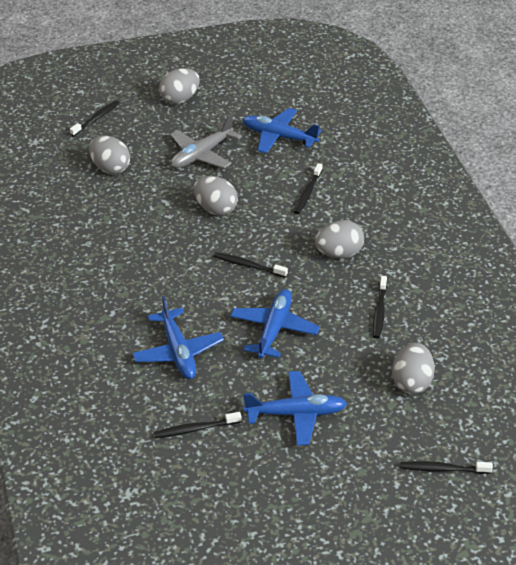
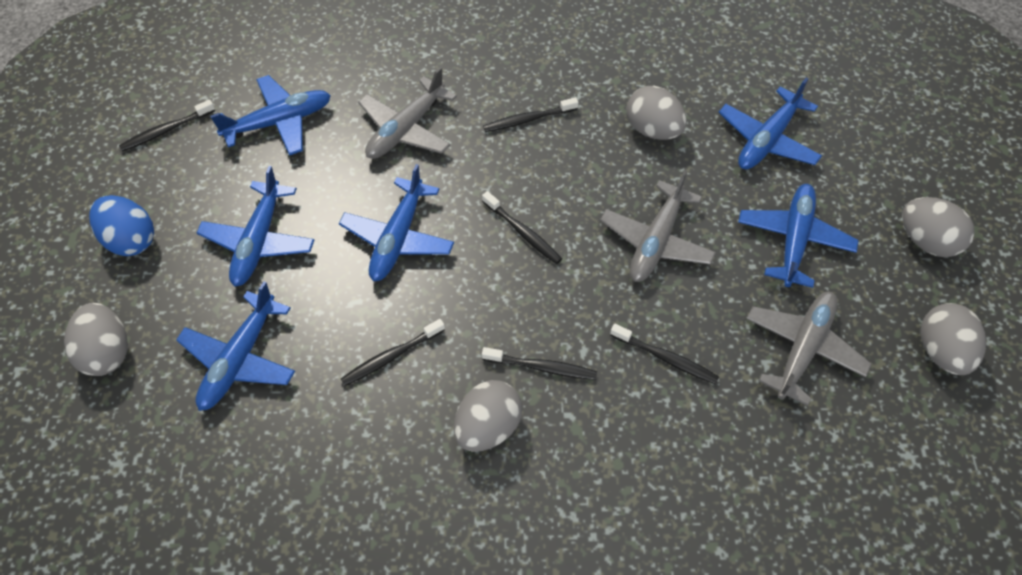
blue egg: none = 0 -> [89,195,154,256] = 1
blue plane: [132,296,224,379] [230,289,320,358] [242,108,321,153] [243,371,347,446] = 4 -> [176,281,295,411] [197,166,314,287] [210,75,331,156] [339,164,454,281] [718,77,822,169] [738,184,859,288] = 6
grey plane: [170,114,241,169] = 1 -> [358,67,457,159] [600,170,716,282] [746,292,872,406] = 3

